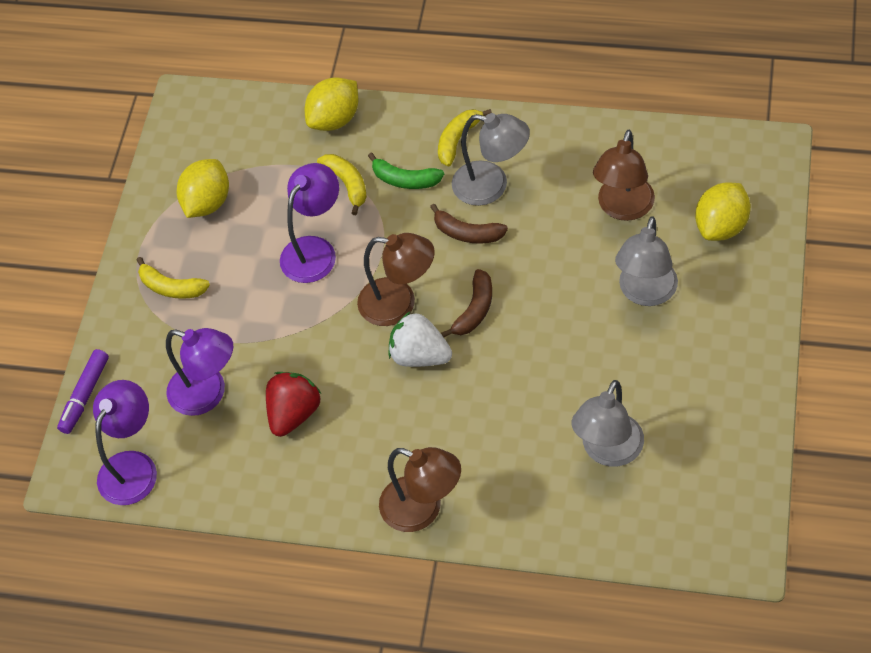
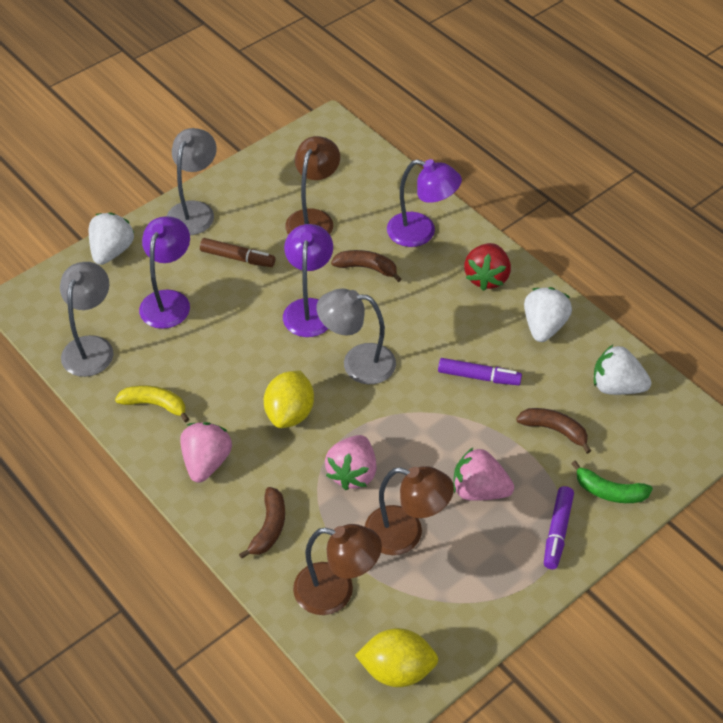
brown banana: [430,204,508,244] [441,269,492,337] = 2 -> [239,487,285,559] [331,250,401,282] [516,408,591,454] = 3
brown marker: none = 0 -> [200,238,275,267] = 1
pink strawberry: none = 0 -> [180,422,232,483] [325,435,376,490] [453,448,514,501] = 3
purple marker: [57,349,109,434] = 1 -> [438,358,522,385] [544,486,574,569] = 2
white strawberry: [388,312,452,367] = 1 -> [89,212,134,265] [524,287,572,342] [594,345,651,395] = 3
yellow banana: [137,257,210,299] [317,154,367,215] [438,109,492,166] = 3 -> [115,385,189,422] = 1
yellow lemon: [177,159,229,218] [305,77,358,131] [695,182,751,241] = 3 -> [264,370,314,428] [355,628,438,687] = 2

